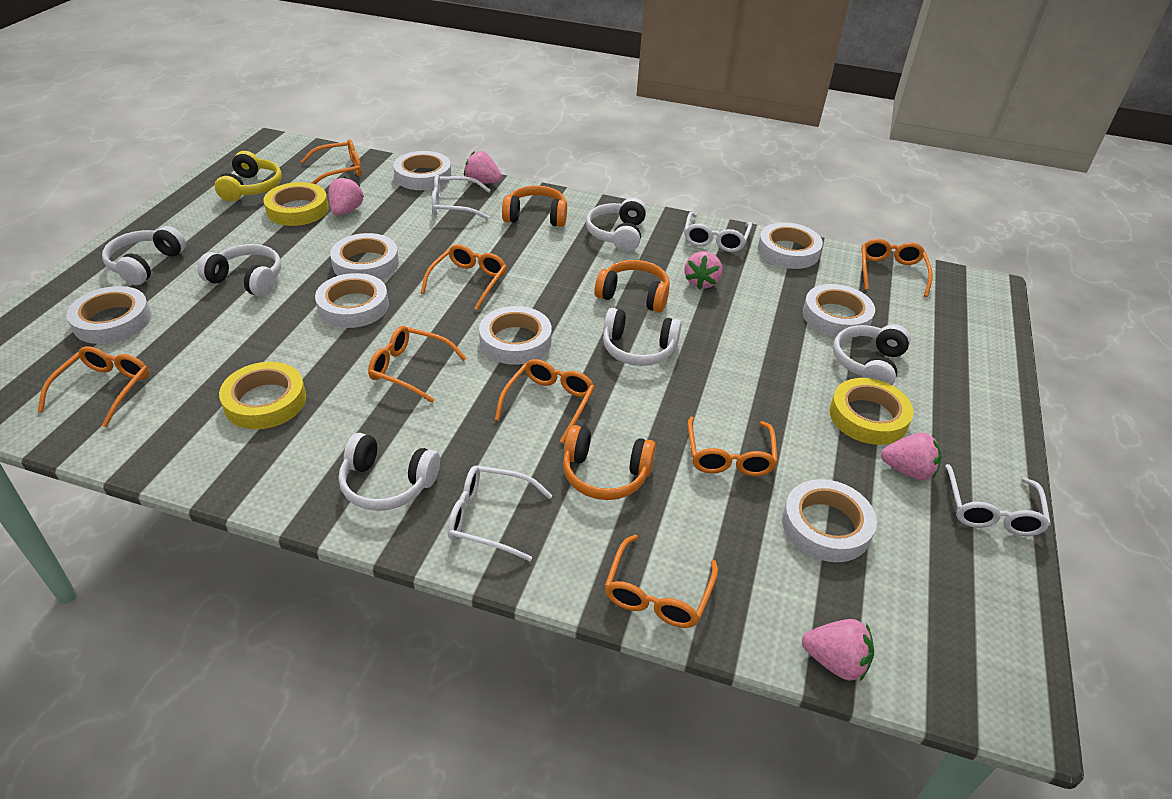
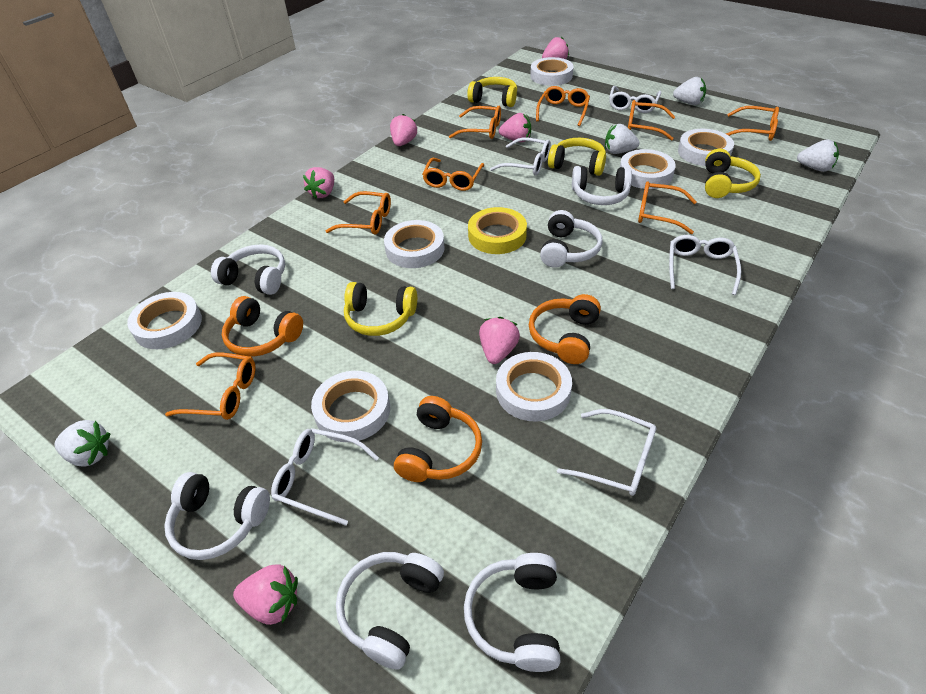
pink strawberry: [328,176,364,216] [464,151,502,184] [685,251,722,289] [802,619,874,681] [881,432,942,480] = 5 -> [233,565,298,625] [303,167,334,199] [390,114,417,146] [479,317,520,364] [499,113,531,142] [542,37,569,59] = 6
white glasses: [432,175,491,220] [448,466,553,561] [684,212,752,252] [945,464,1051,536] = 4 -> [271,428,379,526] [490,137,551,176] [557,409,656,496] [609,86,661,113] [669,235,741,295] = 5
white strawberry: none = 0 -> [54,420,110,467] [605,124,640,154] [673,77,706,105] [797,139,839,172] = 4
white tape: [66,286,151,344] [315,273,389,328] [330,233,399,280] [393,151,451,190] [479,306,552,365] [758,222,823,269] [782,479,877,562] [803,284,875,338] = 8 -> [127,292,202,349] [311,371,390,442] [384,220,445,268] [496,352,572,422] [530,57,573,86] [620,149,676,189] [678,129,734,166] = 7
yellow headphones: [215,151,282,202] = 1 -> [344,282,417,336] [467,77,517,107] [548,138,606,176] [705,149,761,198] = 4
yellow tape: [219,362,306,429] [263,182,329,226] [830,378,914,445] = 3 -> [468,207,527,254] = 1

